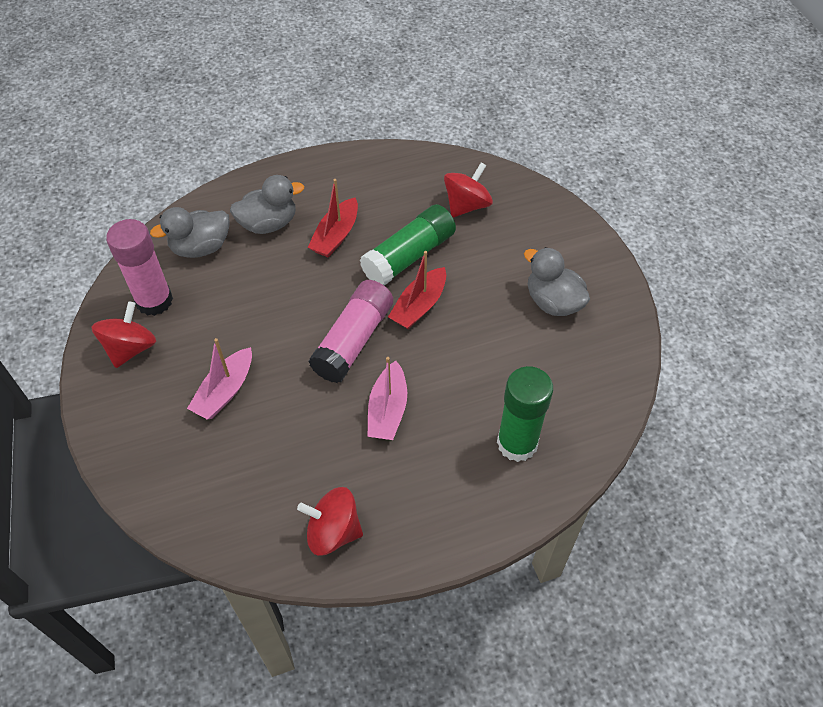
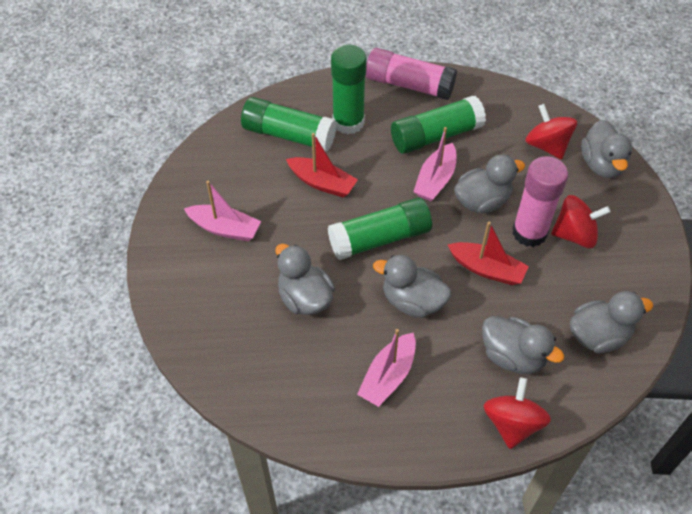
green glue stick: [360,204,456,286] [497,366,553,462] = 2 -> [241,97,337,152] [328,197,432,260] [331,45,367,134] [391,96,486,154] = 4
grey duck: [150,207,230,258] [230,175,304,234] [524,247,590,316] = 3 -> [275,244,335,315] [373,255,451,318] [454,154,525,213] [482,316,564,374] [570,291,653,353] [581,120,632,178] = 6
pink boat: [187,338,252,420] [367,357,407,440] = 2 -> [184,181,261,241] [357,329,416,407] [413,127,456,201] = 3

